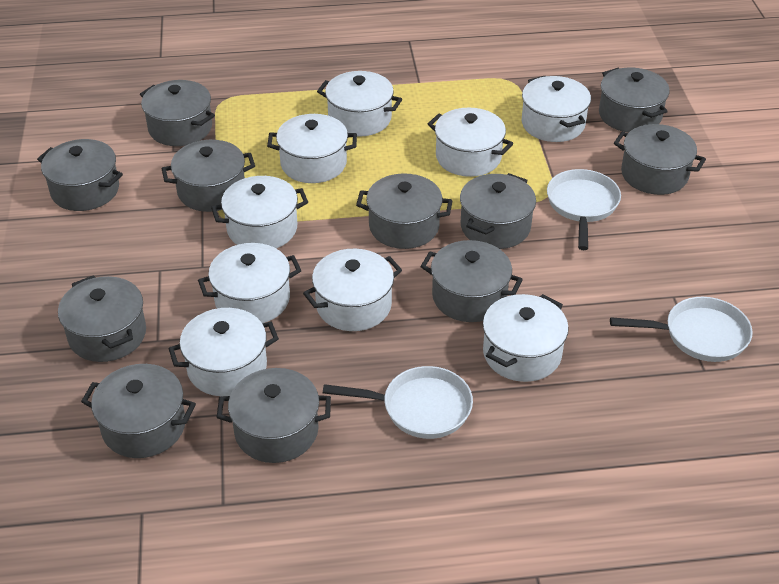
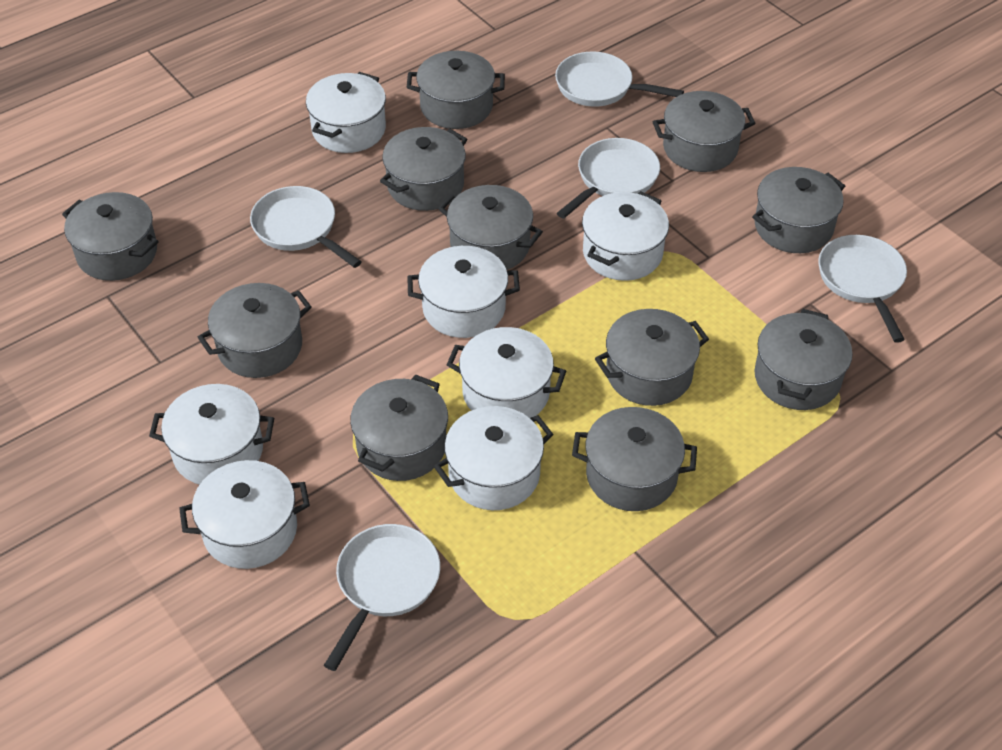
white pan: [323,366,473,439] [547,169,621,250] [610,297,753,362] = 3 -> [250,186,362,268] [324,524,440,671] [555,51,684,107] [557,138,660,219] [818,235,907,343] = 5
white pot: [168,308,279,396] [198,243,301,323] [211,176,308,248] [267,114,357,183] [303,249,402,331] [317,71,402,137] [428,107,513,177] [483,294,569,382] [522,76,591,142] = 9 -> [149,384,274,485] [179,460,310,569] [306,72,386,153] [407,246,520,338] [434,406,553,510] [447,327,566,418] [582,191,669,281] = 7

